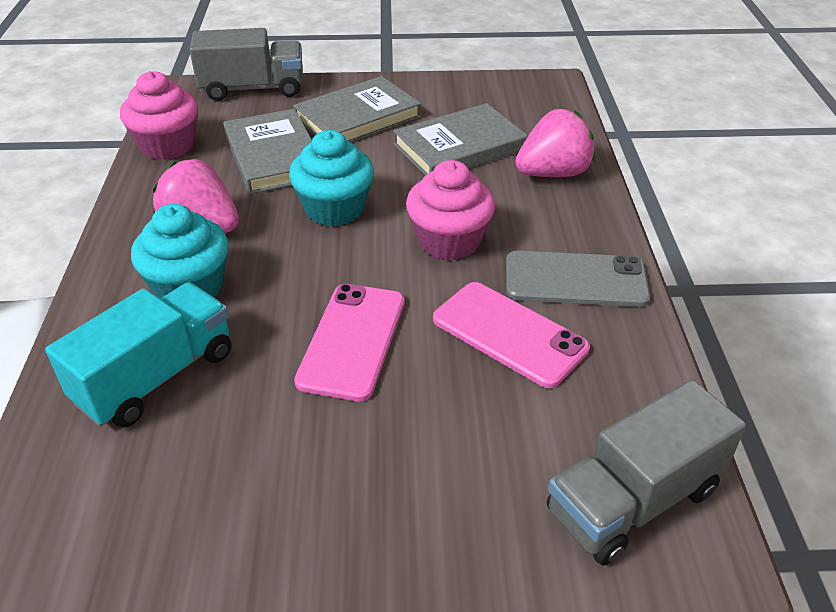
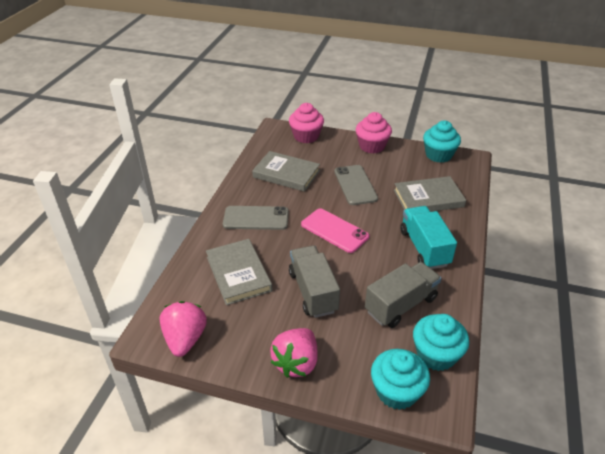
grey phone: [506,251,651,307] = 1 -> [223,206,289,230] [334,165,378,205] = 2
pink phone: [294,284,405,402] [433,282,590,388] = 2 -> [301,208,369,253] = 1
turquoise cupcake: [131,204,229,299] [289,130,374,226] = 2 -> [371,349,430,410] [413,314,469,371] [423,121,461,163] = 3

